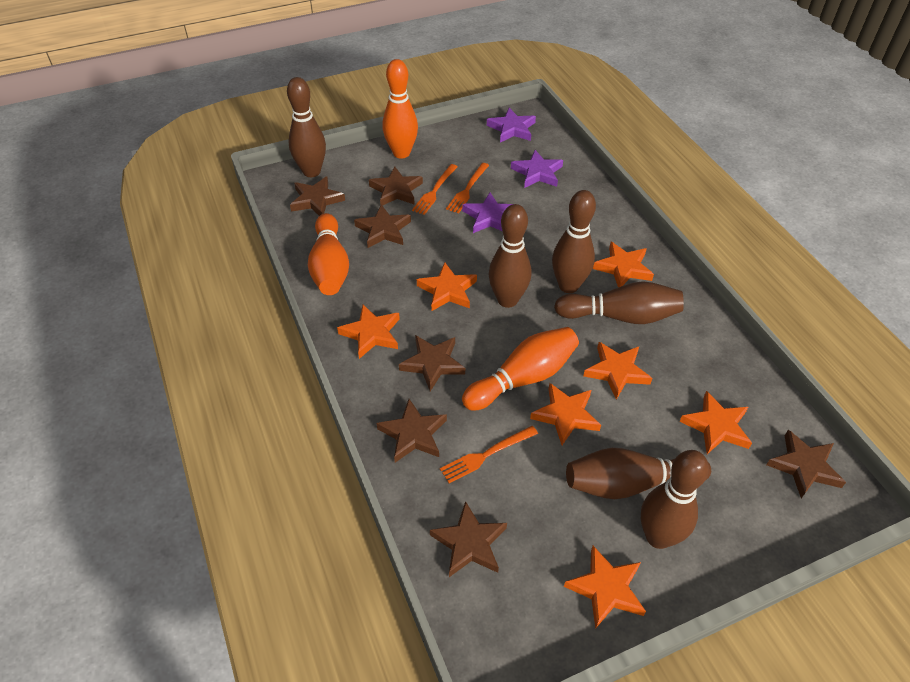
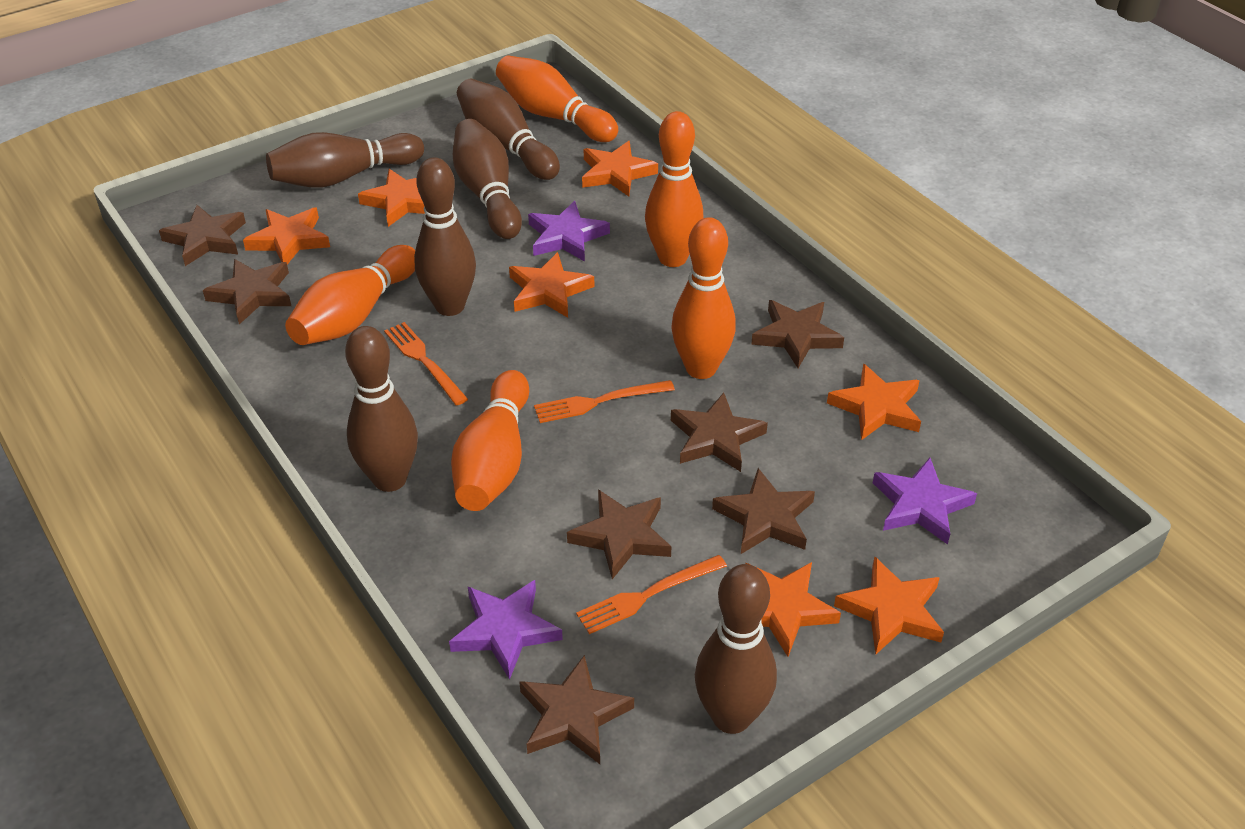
orange bowling pin: [308,213,349,295] [382,59,418,158] [462,327,579,411] = 3 -> [285,245,415,345] [451,370,529,511] [496,56,618,142] [645,111,704,267] [671,217,736,379] = 5

